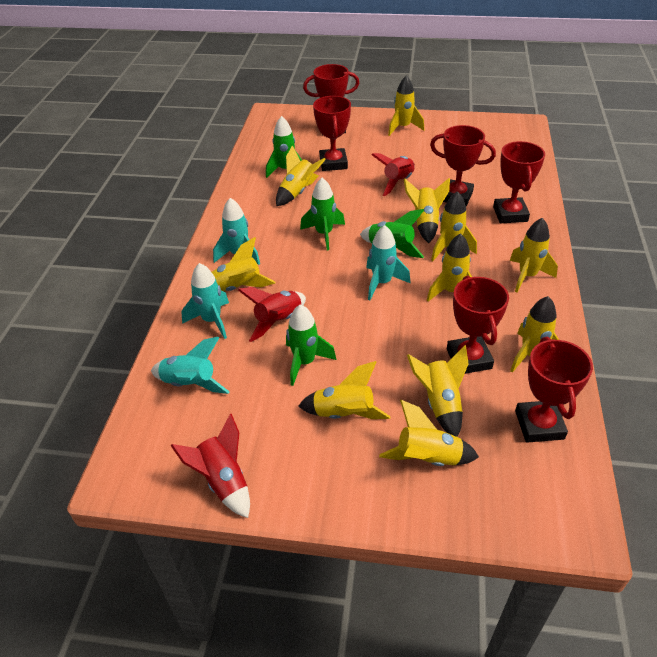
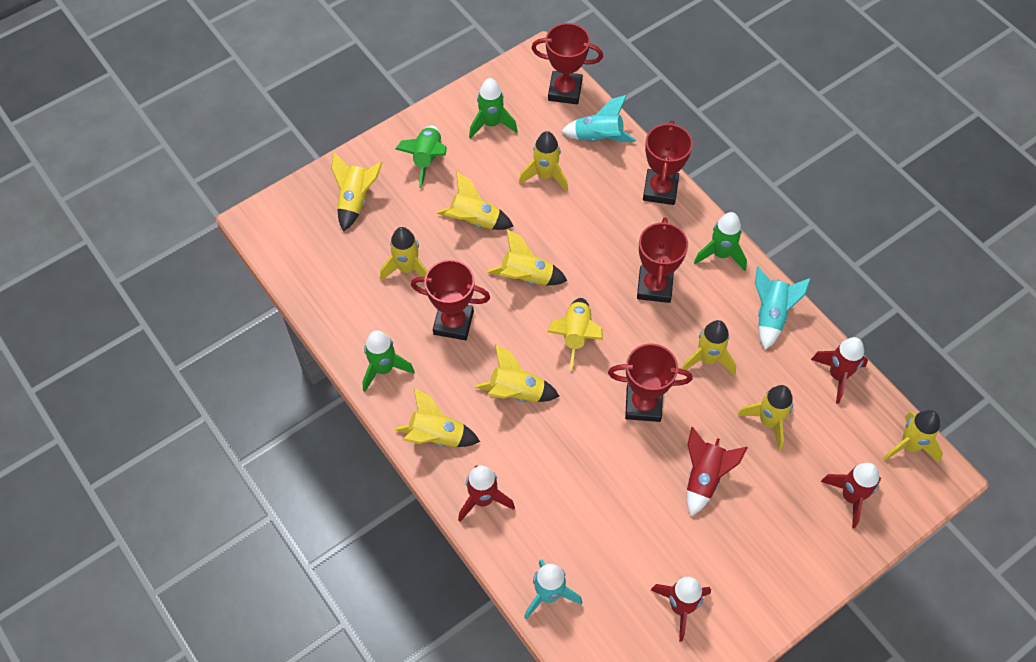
red rocket: [171,414,250,518] [238,287,306,342] [372,153,415,196] = 3 -> [458,465,515,522] [651,577,711,642] [687,427,748,516] [811,337,868,404] [821,463,881,528] = 5
red trophy: [303,64,359,133] [313,96,351,171] [430,125,496,206] [447,276,509,374] [493,141,545,223] [515,337,593,443] = 6 -> [411,260,490,340] [531,23,603,104] [608,344,692,422] [637,217,688,303] [643,120,693,205] = 5
turquoise rocket: [151,337,230,394] [182,263,229,339] [213,198,260,265] [366,225,411,300] = 4 -> [524,559,582,620] [561,95,636,142] [755,267,811,350] = 3

